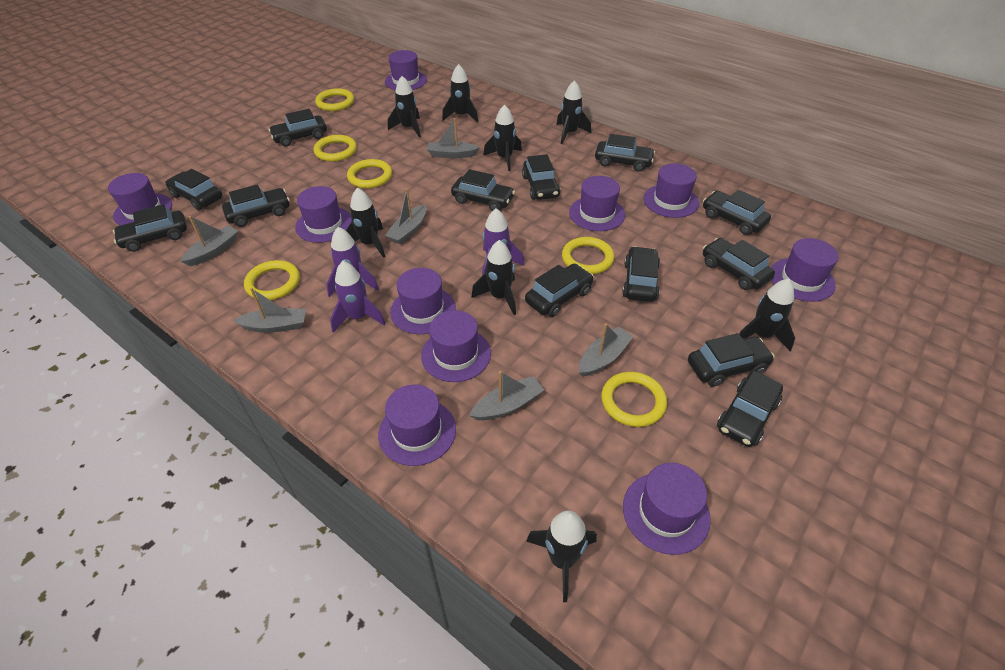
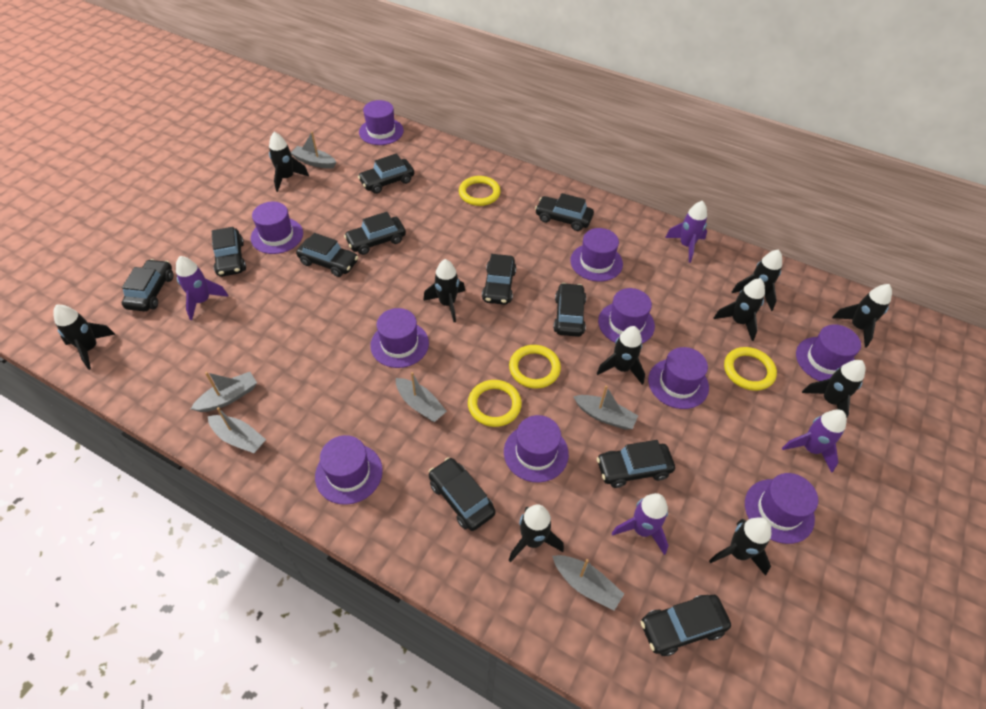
black car: [113,204,187,252] [165,169,222,210] [222,184,290,227] [269,109,327,147] [451,169,515,211] [522,154,560,200] [525,264,594,317] [595,134,655,172] [622,246,660,302] [688,333,775,387] [703,190,771,235] [703,238,775,290] [717,371,783,447] = 13 -> [122,259,173,311] [212,227,246,277] [296,233,358,277] [344,212,406,255] [358,153,414,194] [429,457,495,531] [482,254,516,305] [535,193,594,231] [553,283,586,337] [597,440,675,488] [641,595,731,656] = 11
black rocket: [346,188,385,258] [388,76,421,138] [442,64,478,123] [471,240,516,315] [483,104,522,171] [526,510,597,602] [557,80,591,144] [739,279,795,352] = 8 -> [53,305,115,370] [269,132,309,192] [423,259,465,322] [509,504,564,563] [596,326,645,385] [709,517,771,576] [713,278,765,341] [732,249,782,311] [802,360,865,417] [832,284,892,348] = 10
purple rocket: [327,227,379,297] [330,261,385,333] [482,208,524,276] = 3 -> [176,256,229,320] [612,493,669,555] [665,201,707,263] [782,410,847,473] = 4
yellow ring: [244,260,300,300] [314,135,357,162] [315,88,354,111] [347,159,392,188] [562,237,615,274] [601,372,667,427] = 6 -> [459,176,501,206] [468,380,522,427] [509,345,561,389] [724,347,777,391] = 4

